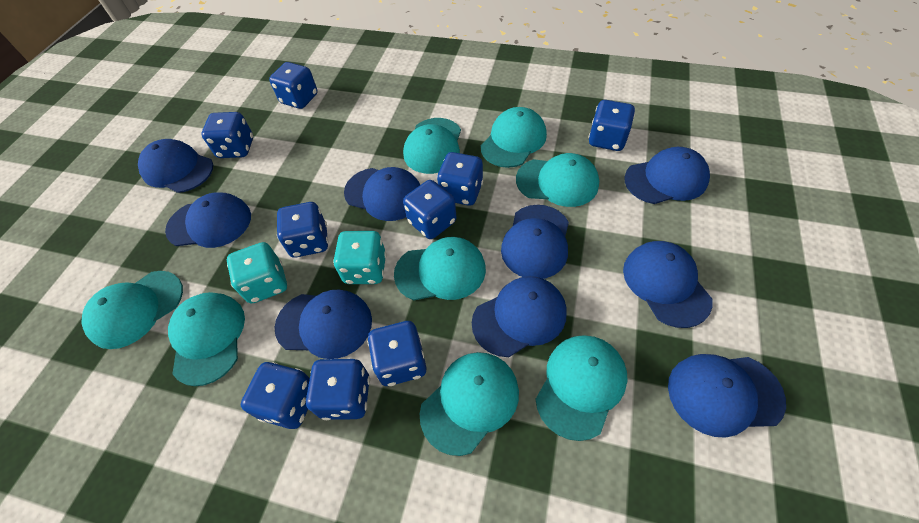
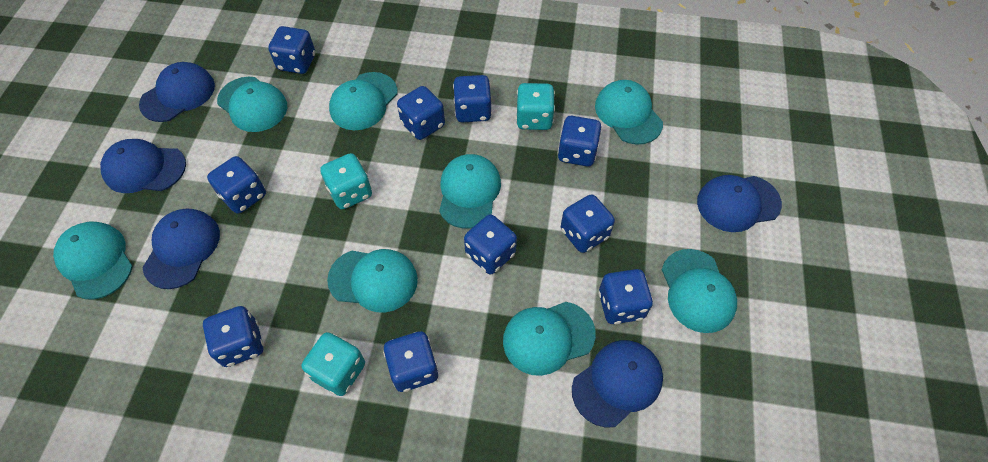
blue cap: [138,139,213,193] [165,192,251,248] [275,289,372,359] [344,167,420,221] [472,276,567,357] [501,205,569,279] [623,241,713,328] [624,147,710,204] [668,354,786,438] = 9 -> [100,139,186,193] [139,62,215,122] [143,208,220,289] [572,340,663,428] [697,175,782,232] = 5
blue dice: [202,112,253,158] [241,362,310,429] [269,62,318,109] [277,202,328,258] [306,358,370,420] [367,321,427,386] [403,180,457,239] [437,152,483,206] [588,100,635,151] = 9 -> [203,306,264,367] [207,156,266,214] [268,26,315,74] [383,331,439,392] [397,86,445,140] [453,75,492,122] [464,214,517,274] [558,116,602,166] [561,194,615,253] [598,269,653,324] = 10
turquoise dice: [227,242,287,304] [333,231,387,284] = 2 -> [301,332,365,396] [320,153,372,209] [516,83,555,130] = 3

